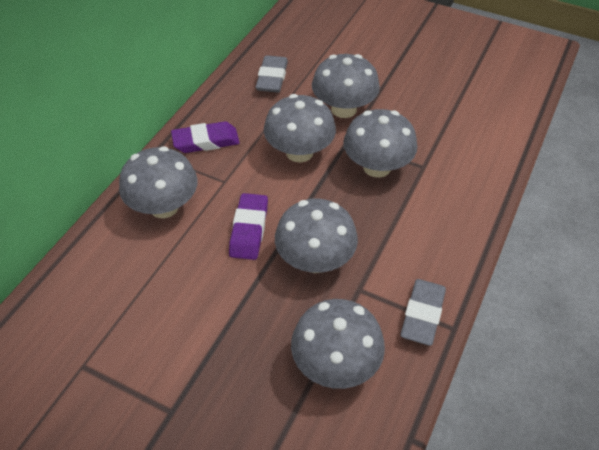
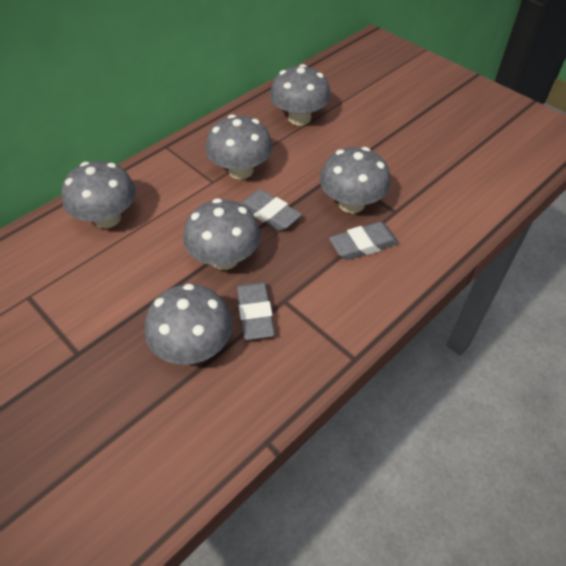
grey eraser: [256,55,288,93] [400,279,446,346] = 2 -> [237,282,275,340] [240,189,302,231] [329,222,399,260] = 3
purple eraser: [171,121,240,153] [229,193,268,260] = 2 -> none = 0

